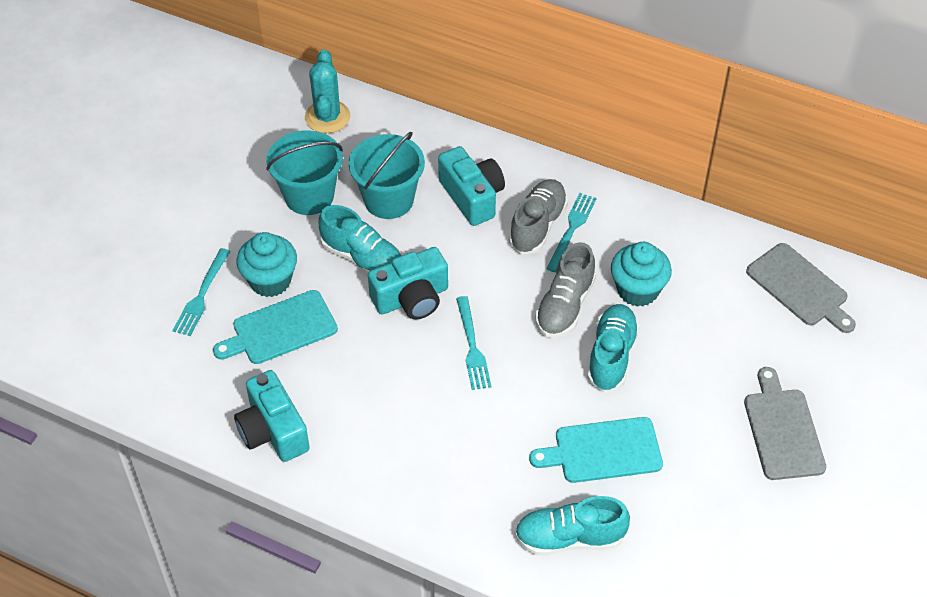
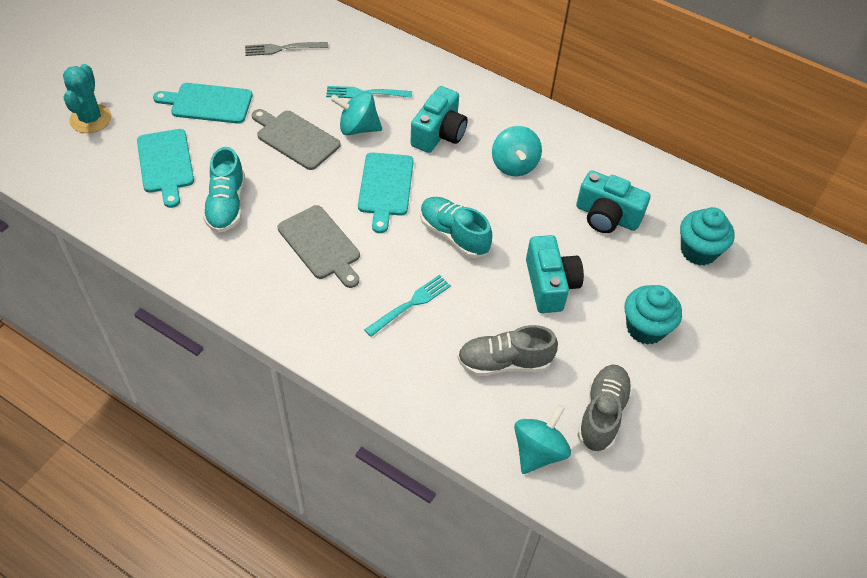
grey fork: none = 0 -> [245,42,328,56] = 1
turquoise bucket: [266,130,343,215] [348,132,425,219] = 2 -> none = 0
turquoise cutting board: [213,290,338,364] [529,417,663,483] = 2 -> [137,129,194,208] [153,83,252,124] [358,152,414,233] = 3
turquoise fork: [172,248,231,336] [456,296,492,390] [546,193,596,272] = 3 -> [326,86,412,98] [364,275,451,337] = 2
turquoise shoe: [319,205,402,275] [515,496,630,555] [587,304,640,392] = 3 -> [203,147,245,233] [420,197,492,258] = 2
turquoise spinning top: none = 0 -> [330,91,382,135] [492,126,542,176] [514,405,571,474] = 3

